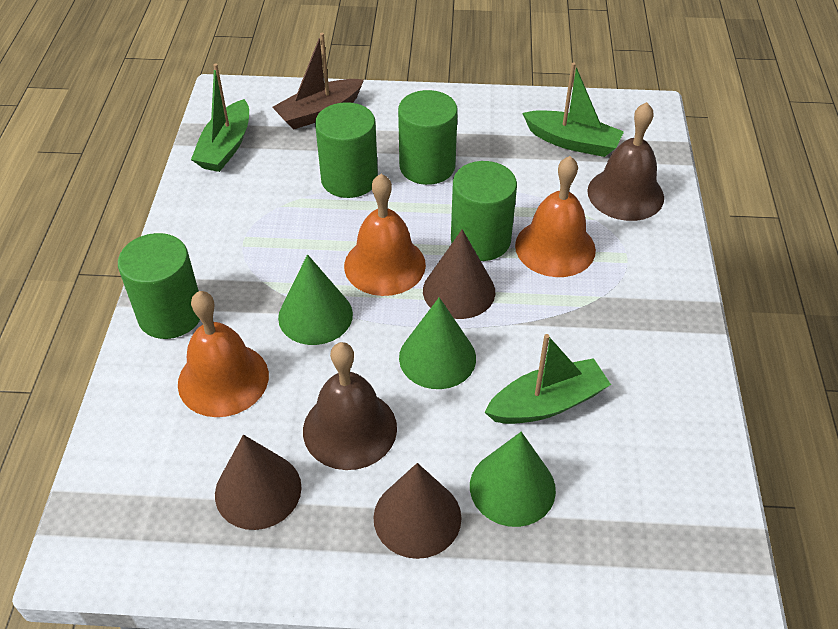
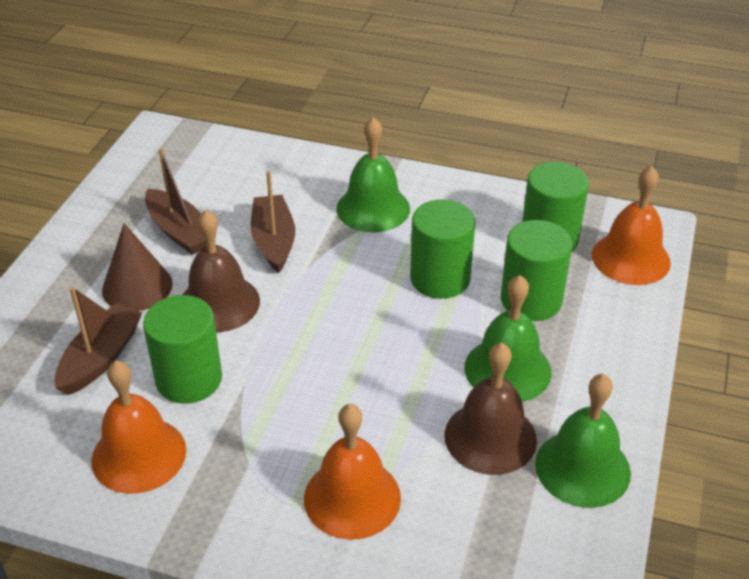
brown boat: [272,33,364,130] = 1 -> [55,287,142,395] [145,148,206,255] [251,171,295,273] = 3
brown cone: [215,435,302,530] [373,463,461,559] [423,229,495,319] = 3 -> [102,223,173,311] = 1
green bell: none = 0 -> [336,117,410,233] [465,275,552,402] [535,374,631,508] = 3
green boat: [191,63,249,172] [484,334,611,424] [522,62,624,157] = 3 -> none = 0
green cone: [278,254,353,345] [399,297,476,389] [470,432,556,527] = 3 -> none = 0

